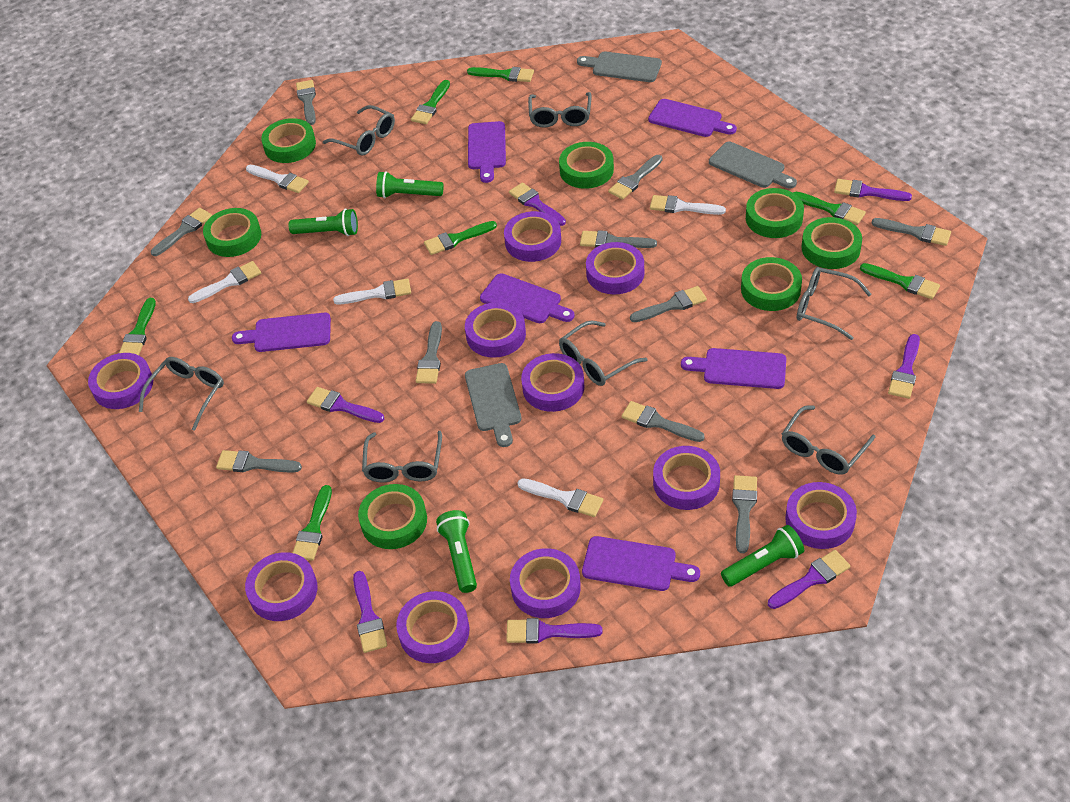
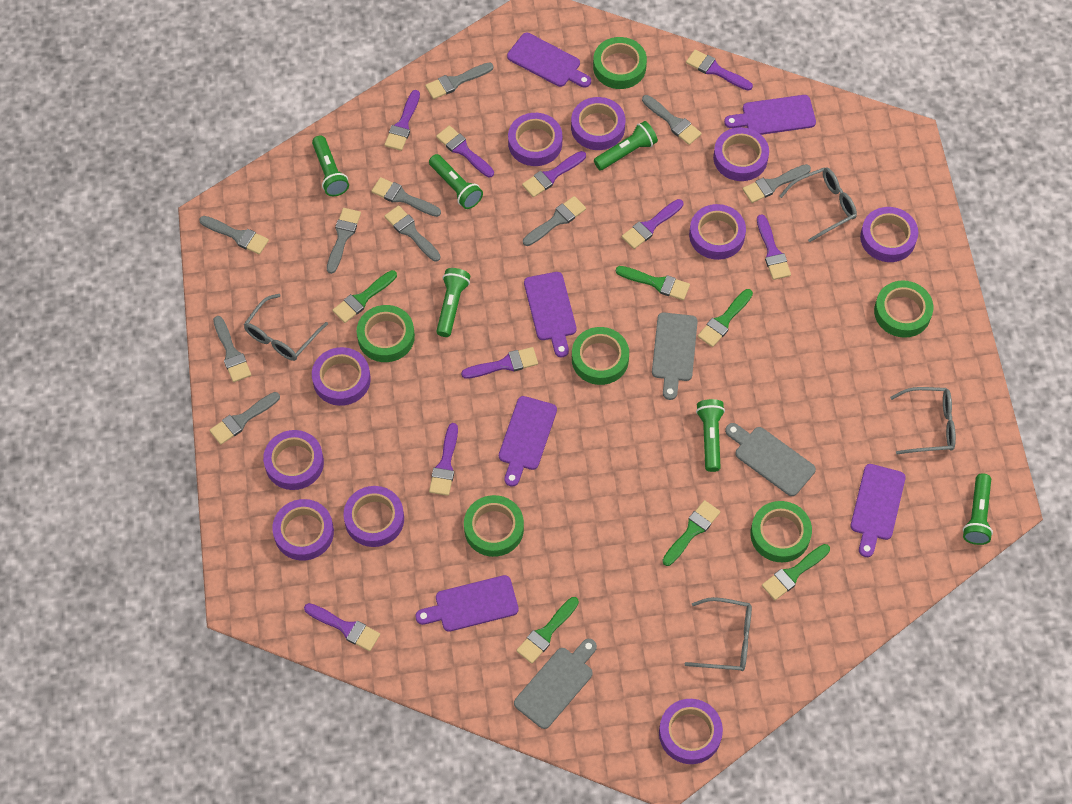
green brush: [119,298,156,355] [292,485,332,561] [411,80,450,124] [424,221,497,255] [467,67,534,82] [793,192,866,225] [860,263,940,299] = 7 -> [332,270,397,323] [516,597,579,664] [616,266,690,300] [663,500,720,566] [698,289,753,347] [762,544,830,600] = 6
green flashlight: [288,209,358,236] [376,171,443,198] [436,510,477,593] [721,525,804,587] = 4 -> [312,136,349,196] [429,154,483,209] [436,268,470,337] [594,121,658,170] [696,399,725,472] [963,473,993,545] = 6
green tape: [203,208,261,257] [261,118,316,163] [358,484,427,549] [559,142,614,189] [741,257,802,311] [746,188,804,238] [802,217,862,269] = 7 -> [357,305,415,362] [464,495,524,557] [572,327,629,385] [593,37,647,89] [750,501,812,562] [874,280,933,338] = 6
grey glasses: [139,357,224,431] [323,105,395,156] [362,431,442,482] [528,92,592,128] [559,320,647,386] [782,405,875,475] [797,267,871,340] = 7 -> [243,294,328,361] [684,597,752,671] [779,168,857,242] [890,387,956,455] = 4
purple brush: [307,387,384,423] [353,571,387,653] [506,618,602,644] [509,183,566,226] [768,550,850,609] [834,179,912,201] [888,334,920,399] = 7 -> [304,603,380,651] [384,90,420,151] [429,423,458,496] [436,125,494,178] [461,347,538,379] [522,151,586,197] [622,199,683,249] [686,50,753,91] [757,214,791,280] = 9
white brush: [188,261,261,303] [246,165,309,193] [333,278,411,304] [518,478,604,517] [650,195,726,215] = 5 -> none = 0

